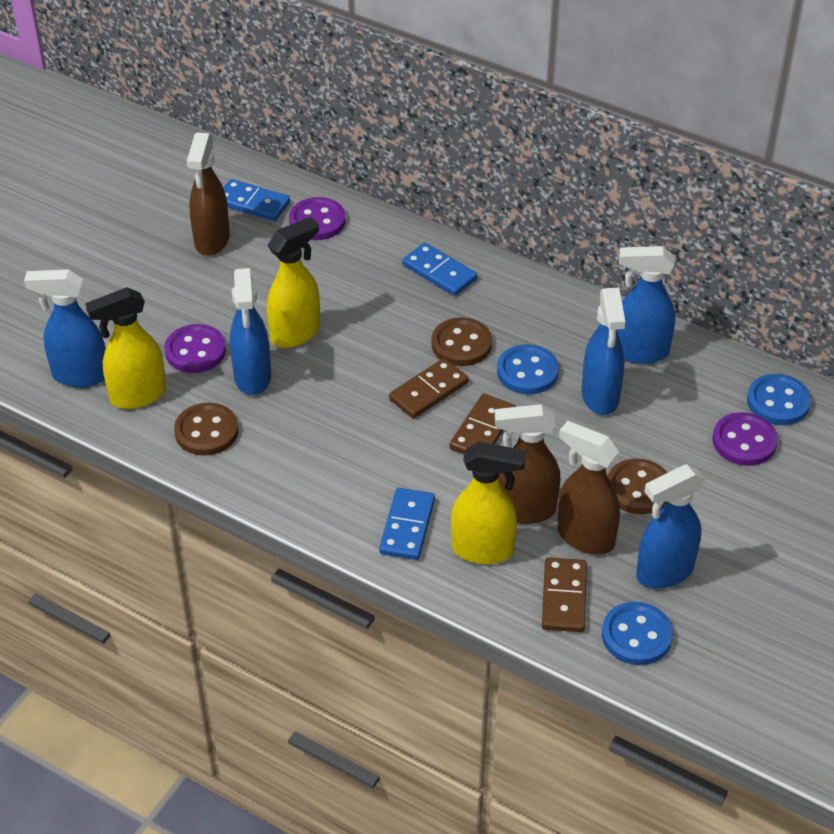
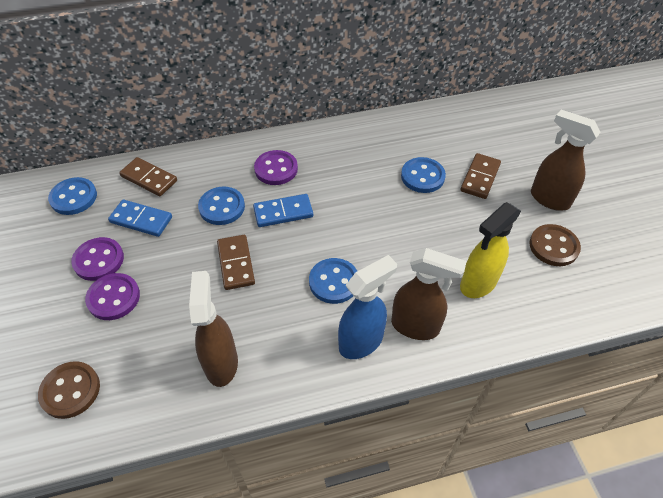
blue button: [497,344,559,394] [602,602,673,665] [747,374,811,425] = 3 -> [48,177,97,215] [198,187,245,225] [309,258,357,304] [401,157,446,193] = 4
blue domino: [223,179,290,221] [379,488,435,560] [402,242,477,296] = 3 -> [108,200,172,237] [253,194,313,227] = 2
blue spray bottle: [24,269,106,387] [230,268,271,395] [581,288,625,415] [617,246,675,364] [636,464,705,589] = 5 -> [338,255,397,359] = 1
brown button: [174,403,238,456] [431,317,492,366] [608,458,668,514] = 3 -> [38,361,100,419] [530,224,581,266] = 2
yellow spray bottle: [85,287,166,409] [267,216,320,348] [451,442,526,564] = 3 -> [460,202,521,298] = 1

